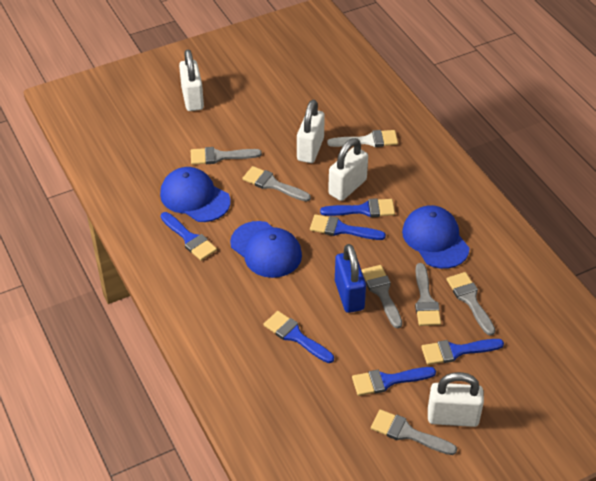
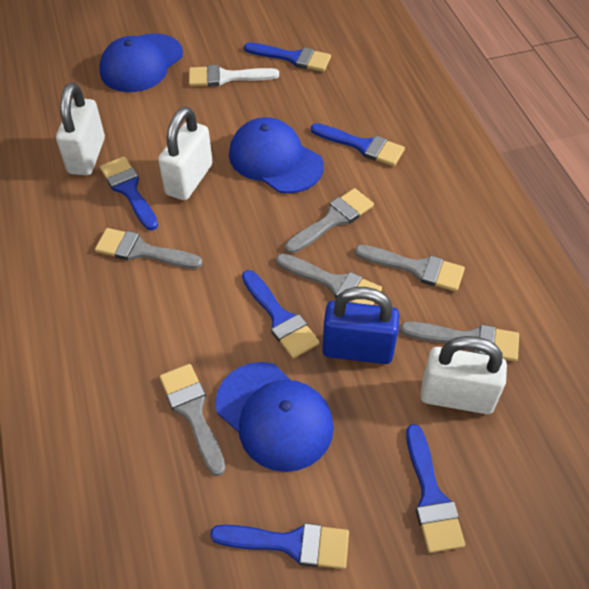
white padlock: [179,50,204,111] [297,100,325,163] [328,138,368,201] [428,372,484,427] = 4 -> [56,83,105,175] [158,107,212,200] [421,336,507,414] = 3

